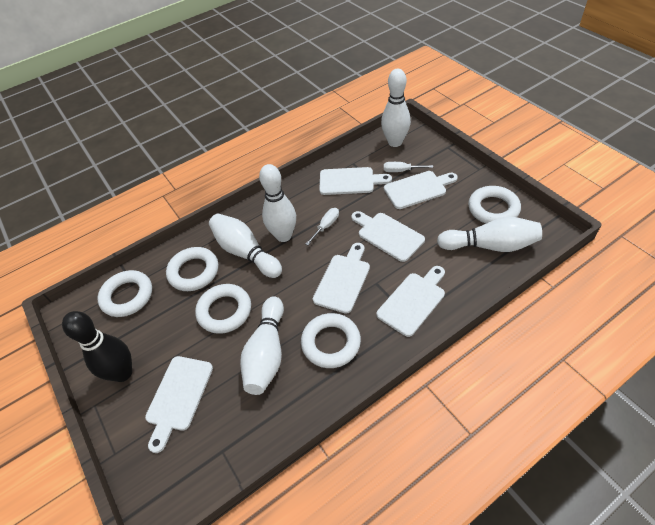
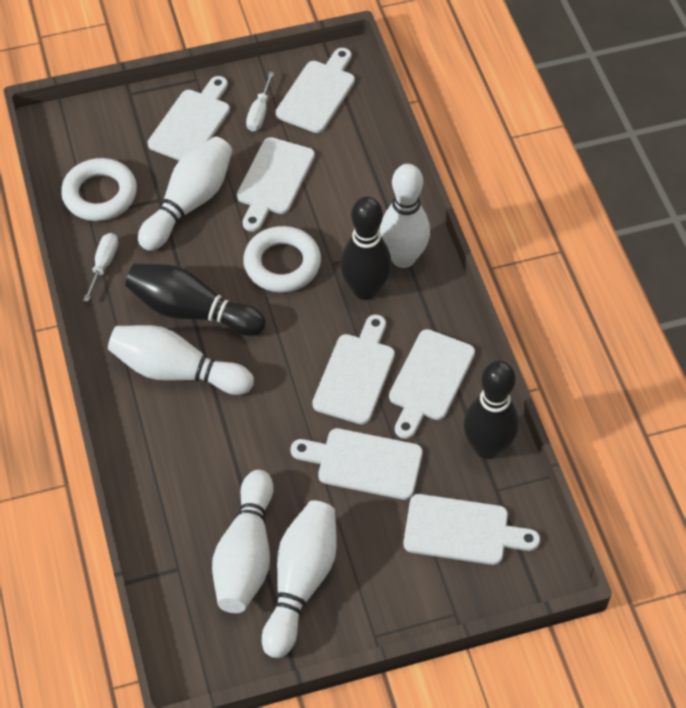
black bowling pin: [62,311,132,382] = 1 -> [125,264,266,336] [340,196,392,300] [463,361,519,459] = 3
white cutting board: [145,356,213,453] [313,243,370,314] [319,167,392,195] [351,211,425,262] [377,266,445,337] [384,171,458,209] = 6 -> [148,76,230,160] [237,137,315,232] [276,48,355,133] [291,428,423,500] [312,315,395,425] [389,329,475,439] [403,494,540,565] = 7
white ring: [97,270,152,317] [166,247,218,291] [195,284,251,334] [301,313,361,368] [468,186,521,223] = 5 -> [61,158,137,221] [243,226,321,293] = 2

